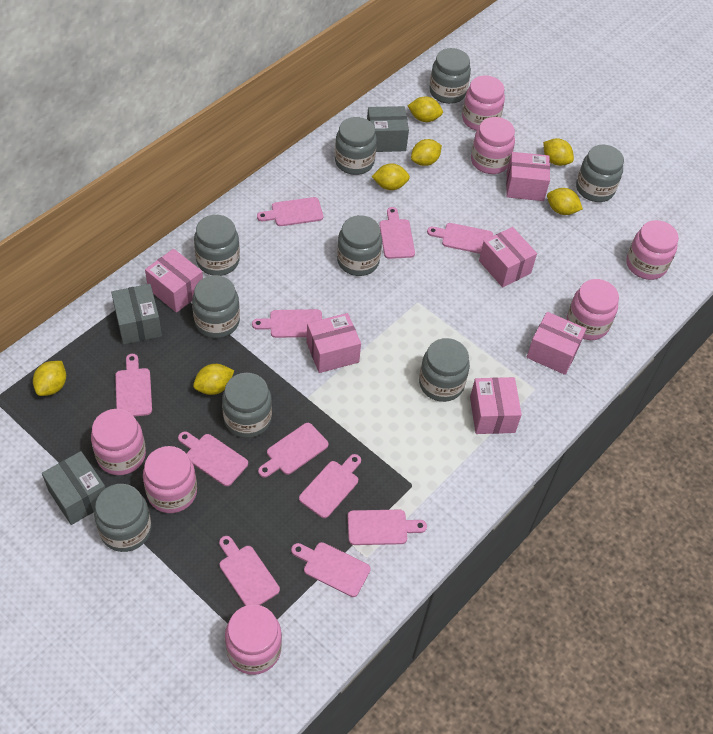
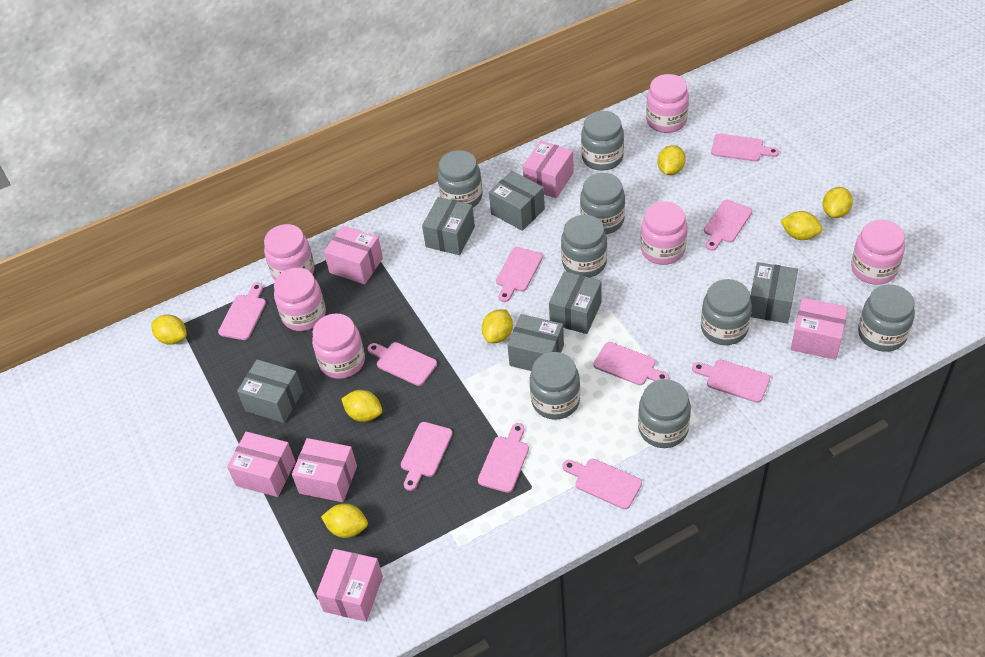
grey box: [42,451,106,525] [111,284,162,345] [367,106,409,152] = 3 -> [237,359,303,423] [422,197,475,255] [489,171,545,231] [508,314,564,371] [549,271,602,334] [750,262,798,323] = 6
grey jar: [94,484,152,552] [192,275,240,338] [194,215,240,276] [222,373,272,438] [335,117,377,175] [337,215,382,276] [419,338,470,402] [429,48,471,104] [576,145,624,202] = 9 -> [437,150,483,207] [530,352,580,420] [561,215,607,278] [580,173,625,234] [581,111,624,171] [638,379,691,448] [701,279,752,345] [858,284,915,352] = 8
pink cutting board: [115,354,152,417] [178,431,248,486] [219,536,280,606] [252,309,322,338] [257,197,323,226] [258,423,328,478] [291,542,371,597] [299,454,361,518] [348,510,427,545] [379,207,415,259] [427,223,493,254] = 11 -> [218,283,266,340] [368,342,437,386] [401,422,453,491] [478,423,529,493] [496,247,543,302] [562,459,642,509] [594,342,669,385] [692,360,770,403] [704,200,752,251] [711,134,779,161] = 10
pink jar: [91,409,146,475] [143,446,197,513] [225,604,282,675] [462,75,505,131] [471,117,515,174] [567,279,619,340] [626,220,679,280] = 7 -> [264,224,315,280] [274,268,326,331] [312,313,365,379] [641,201,687,265] [646,74,689,133] [851,220,905,285] = 6

